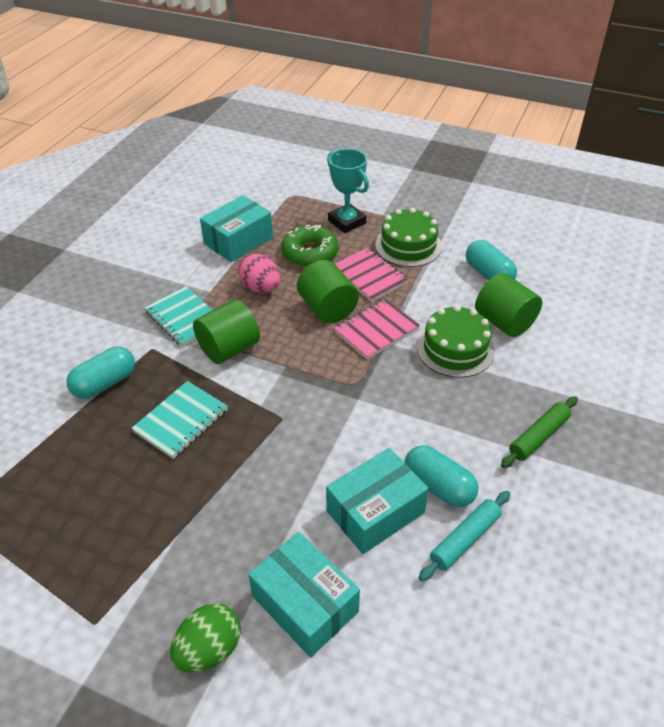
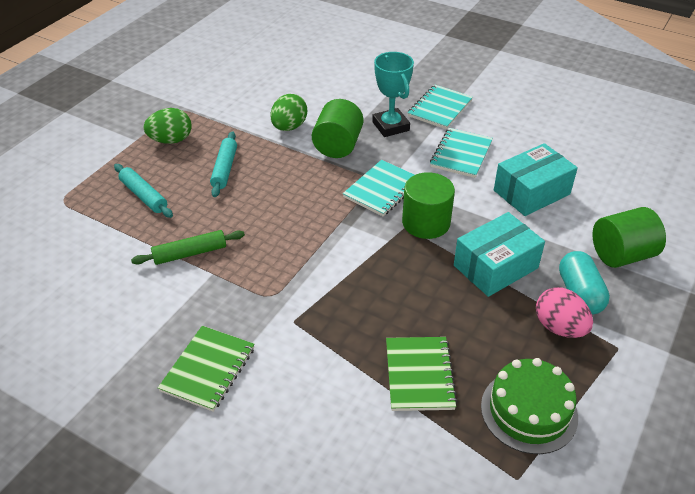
green cake: [375,208,442,267] [417,305,495,378] = 2 -> [481,358,578,454] = 1
green donut: [281,225,339,267] = 1 -> none = 0
green egg: [170,603,241,672] = 1 -> [144,108,192,144] [270,94,307,131] = 2
green notebook: none = 0 -> [158,326,255,412] [386,337,458,411] = 2
pink notebook: [334,299,420,360] [335,248,409,302] = 2 -> none = 0
turquoise box: [200,195,273,262] [248,532,360,658] [326,448,429,554] = 3 -> [454,212,545,297] [494,143,578,216] = 2
turquoise capsule: [66,346,135,399] [404,445,479,507] [466,240,517,281] = 3 -> [559,251,610,315] = 1
turquoise notebook: [131,381,228,459] [145,287,212,347] = 2 -> [343,160,415,216] [408,85,473,129] [430,128,493,178] = 3
turquoise rolling pin: [419,491,510,581] = 1 -> [114,164,173,218] [210,131,237,197] = 2

